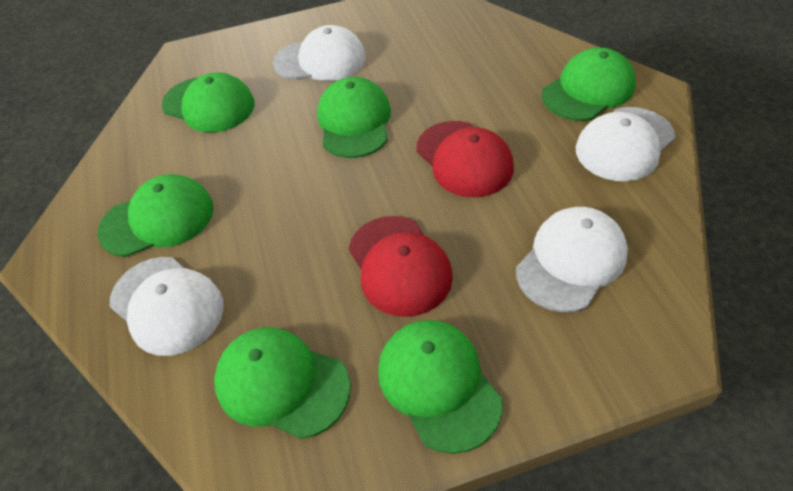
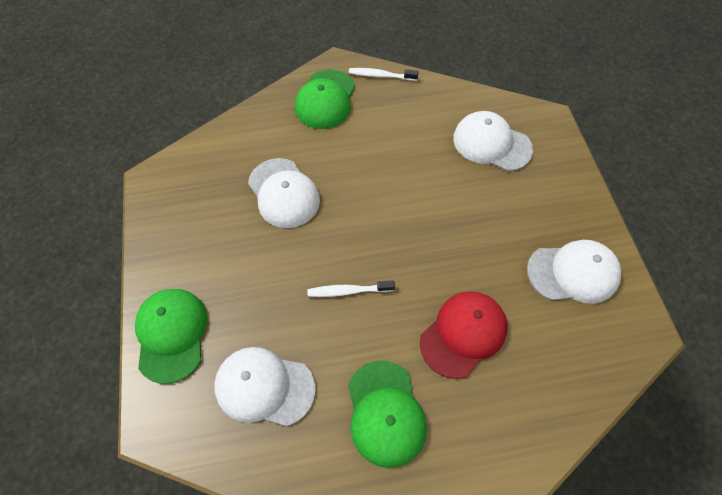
green cap: [97,174,214,257] [162,73,255,133] [214,327,351,439] [317,77,391,158] [378,320,503,454] [542,48,636,121] = 6 -> [135,289,208,384] [295,70,355,129] [348,360,427,468] = 3
red cap: [349,216,453,317] [416,121,514,197] = 2 -> [420,291,507,379] = 1
white toothbrush: none = 0 -> [307,280,395,297] [349,68,419,81] = 2

